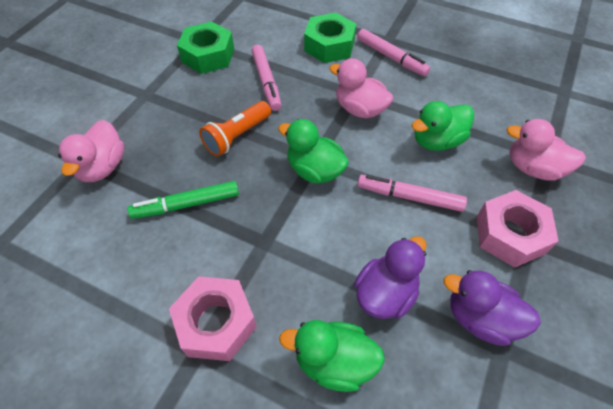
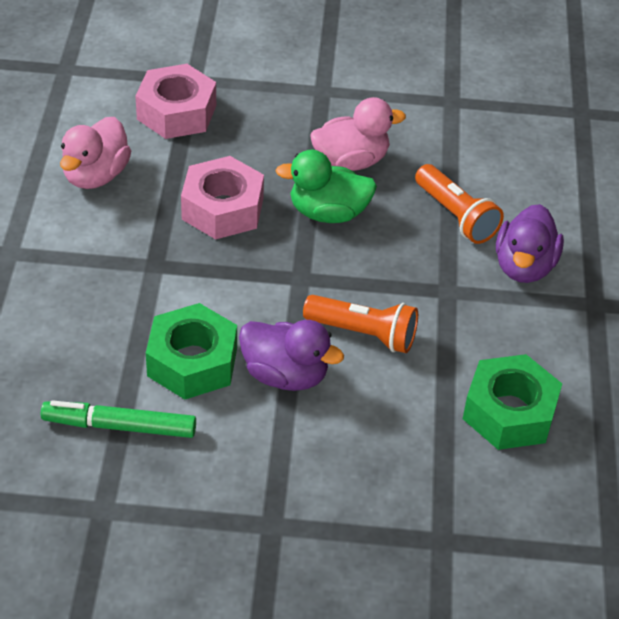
green duck: [278,119,349,184] [279,320,385,392] [412,101,474,151] = 3 -> [275,150,377,223] = 1
orange flashlight: [199,101,271,157] = 1 -> [303,295,418,353] [415,164,504,244] = 2
pink duck: [58,120,124,182] [329,58,393,118] [507,119,586,181] = 3 -> [60,117,131,189] [310,97,406,171] = 2
pink marker: [251,45,282,111] [357,29,430,76] [358,175,467,212] = 3 -> none = 0

